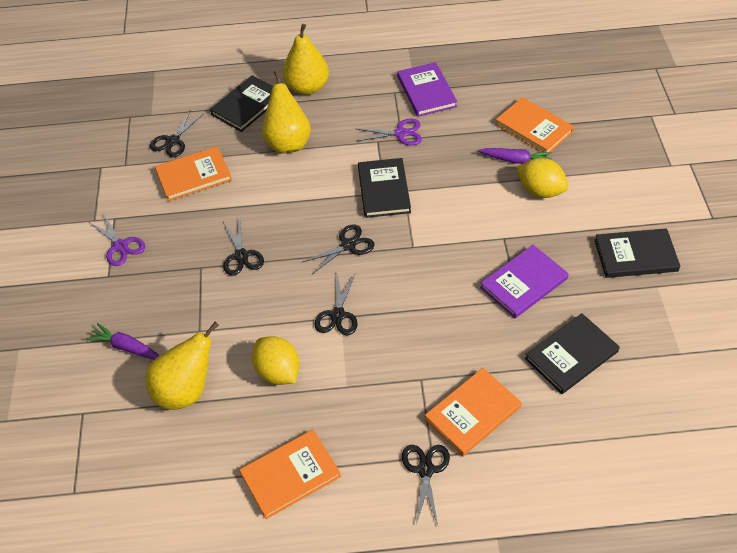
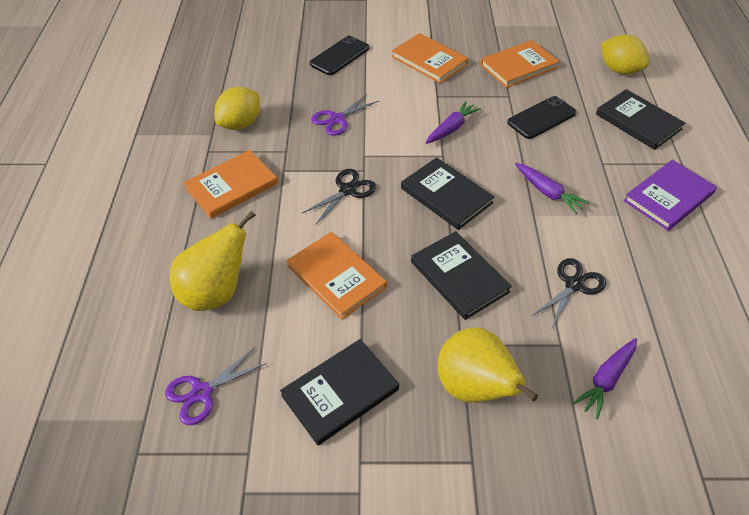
black phone: none = 0 -> [310,35,369,75] [507,96,576,139] = 2
black scissors: [150,110,203,157] [223,220,264,276] [303,224,374,274] [314,274,358,335] [402,445,450,525] = 5 -> [302,169,376,224] [532,258,606,328] = 2
purple book: [397,62,457,117] [480,245,569,318] = 2 -> [624,160,717,231] = 1
purple carrot: [86,323,160,360] [478,148,552,164] = 2 -> [426,101,481,144] [515,163,589,214] [573,338,637,419] = 3
yellow pear: [146,321,219,410] [262,70,311,153] [283,24,329,95] = 3 -> [170,211,256,311] [438,327,538,403] = 2

